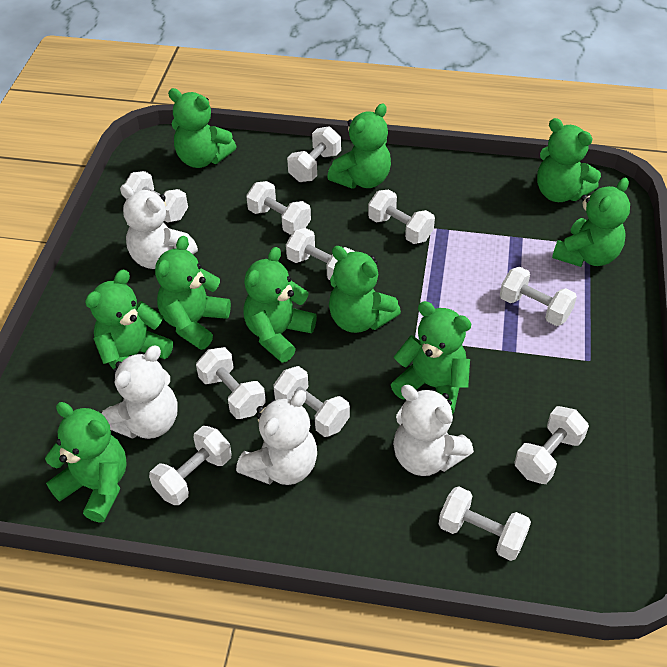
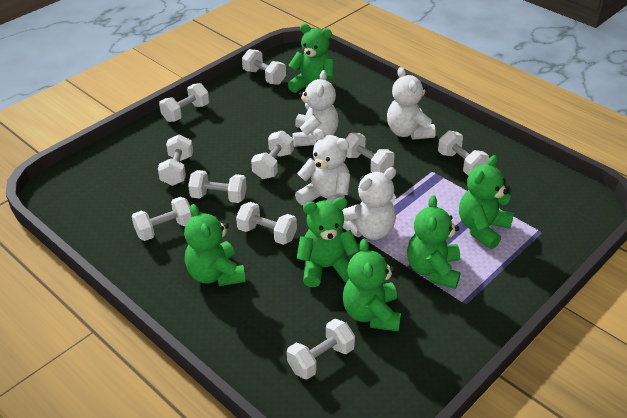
green teddy bear: [45,402,127,523] [85,270,173,370] [155,236,231,350] [168,88,237,168] [243,247,317,363] [327,104,391,189] [329,246,401,333] [391,301,471,414] [537,118,601,202] [552,178,630,267] = 10 -> [184,204,246,286] [288,24,334,93] [296,197,360,287] [343,239,401,332] [407,195,461,289] [459,155,514,249] = 6
white dumbbell: [125,171,188,223] [149,426,232,505] [196,347,266,419] [246,181,311,235] [273,366,350,437] [286,228,355,280] [287,126,341,182] [368,189,435,244] [439,486,531,561] [500,266,577,326] [514,406,589,484] = 11 -> [132,197,193,241] [158,135,193,186] [159,83,209,122] [188,170,247,203] [236,202,297,245] [242,49,286,85] [251,131,294,179] [287,319,355,380] [346,133,395,173] [438,130,489,176] = 10

